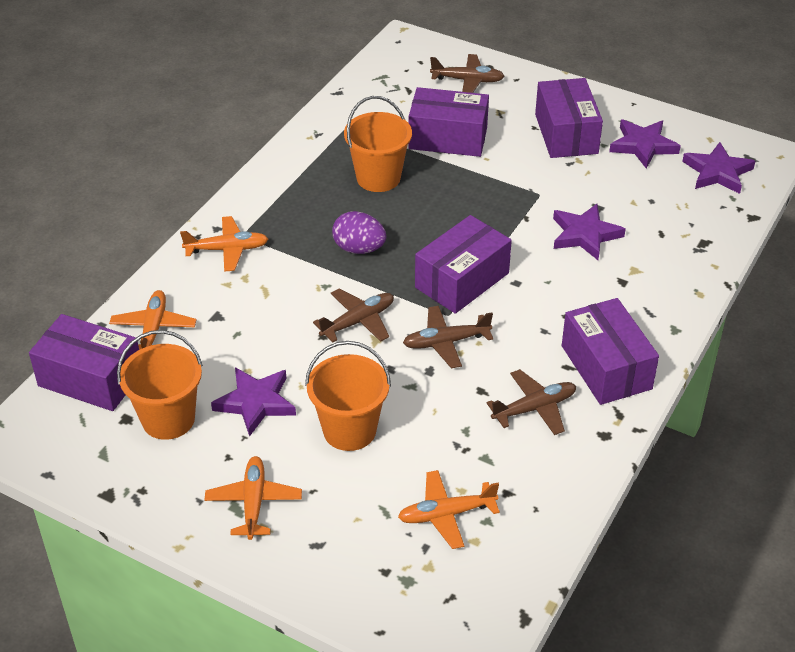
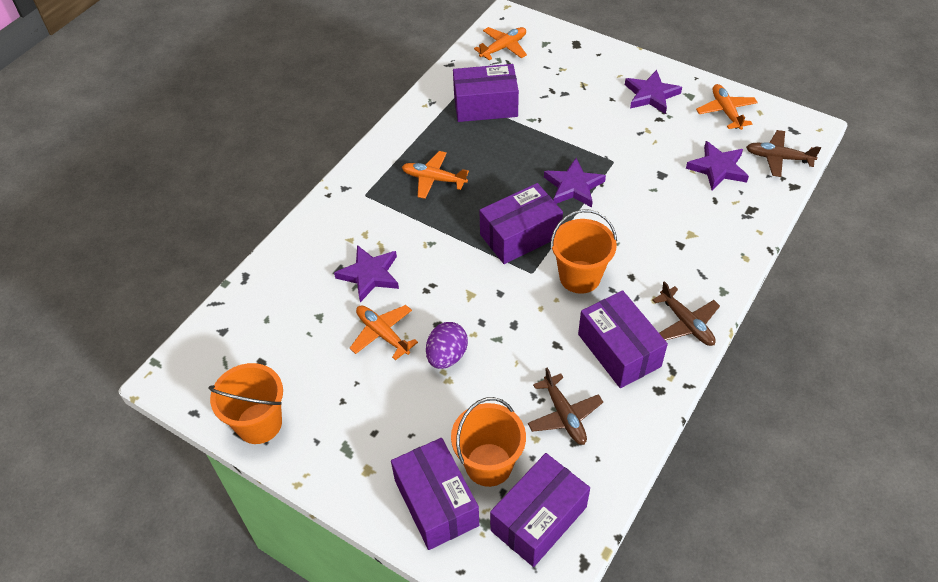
brown plane: [313,289,394,342] [403,306,493,368] [430,54,505,93] [487,369,576,435] = 4 -> [528,368,603,445] [652,281,720,346] [746,130,821,177] = 3

